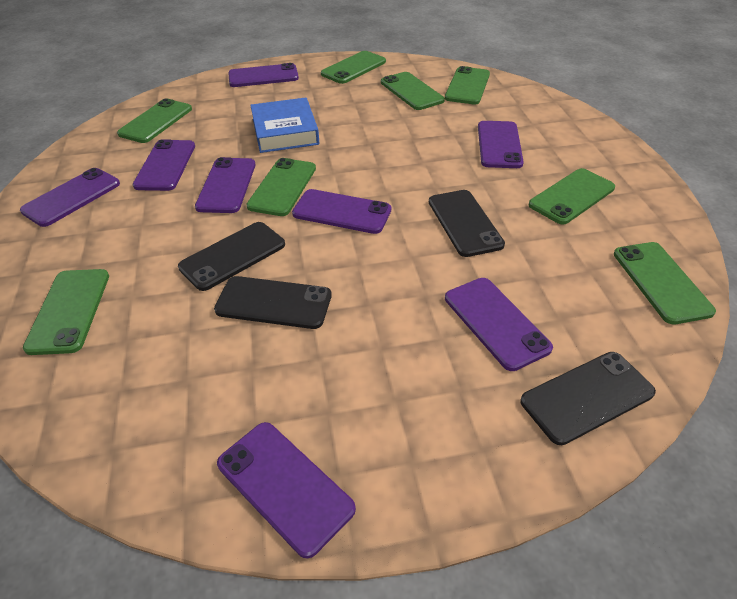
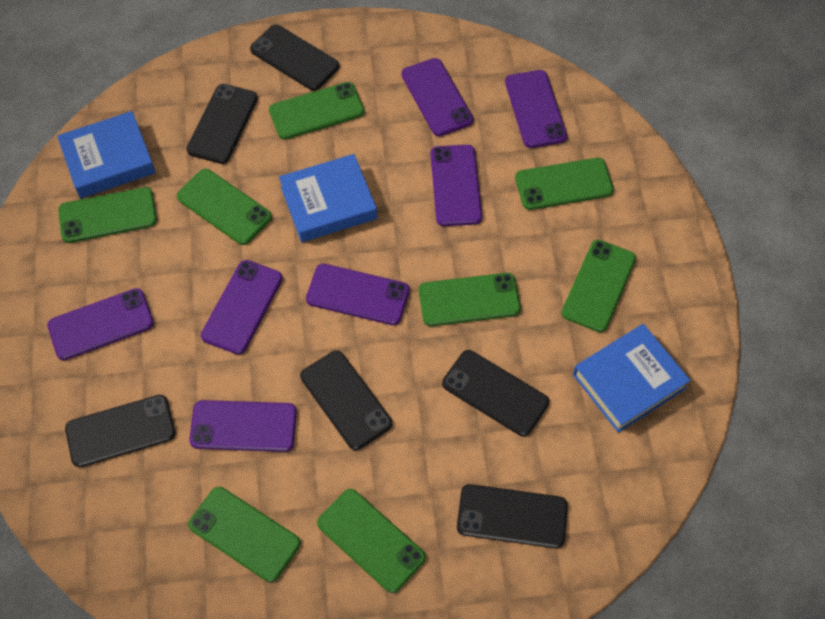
black phone: [178,222,285,291] [214,276,332,329] [429,190,505,257] [520,352,656,445] = 4 -> [65,395,176,467] [187,84,258,164] [250,25,339,91] [300,350,392,450] [442,350,549,436] [457,484,568,548] = 6
blue book: [250,97,319,153] = 1 -> [57,111,156,199] [279,154,377,242] [573,324,691,433] = 3
purple phone: [20,168,120,227] [133,139,195,191] [195,157,256,213] [217,422,356,559] [228,63,299,87] [292,189,391,234] [445,278,553,371] [478,121,524,168] = 8 -> [47,288,154,360] [189,400,297,452] [201,260,283,355] [306,264,410,325] [402,58,474,136] [430,145,482,226] [505,70,567,148] = 7

